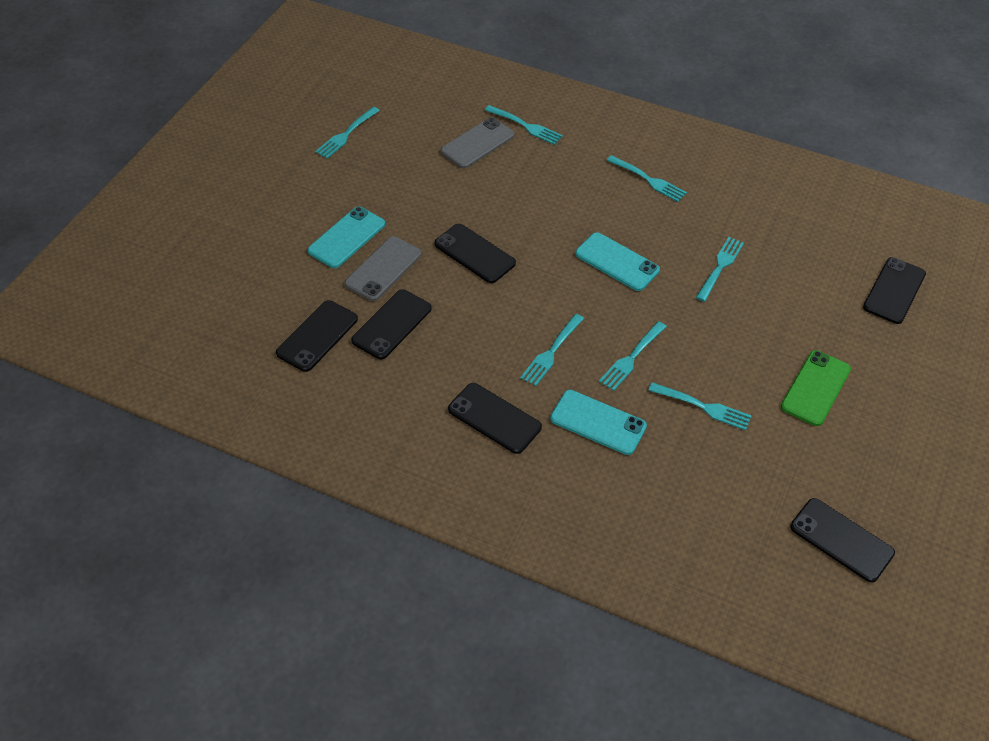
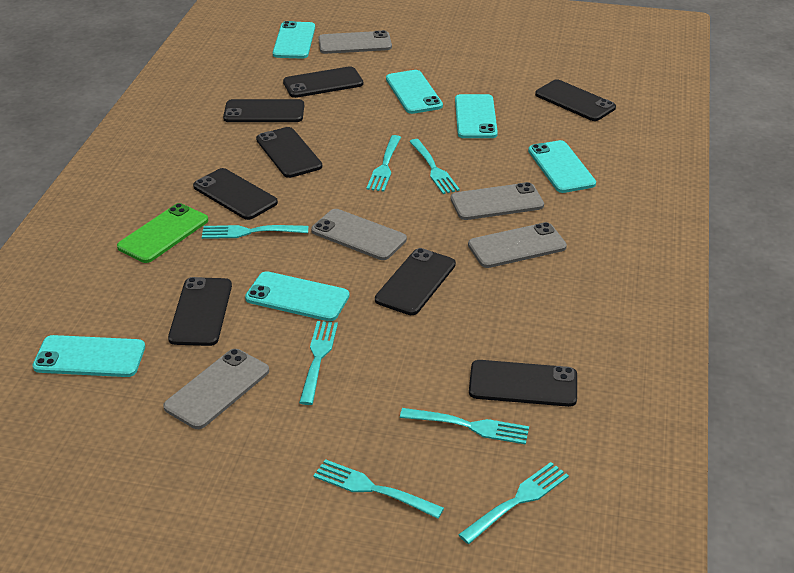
black phone: [276,300,358,372] [351,289,431,359] [434,224,516,283] [448,383,542,454] [790,498,895,582] [863,257,926,324] = 6 -> [168,277,232,346] [193,168,278,220] [223,99,304,122] [256,127,322,178] [283,66,363,98] [375,248,456,315] [469,360,577,407] [535,79,616,121] = 8
grey phone: [345,236,421,301] [441,117,515,169] = 2 -> [163,349,269,429] [311,209,407,260] [318,30,392,54] [451,182,544,220] [468,222,567,268] = 5
turquoise phone: [308,207,385,268] [550,390,647,455] [575,232,660,291] = 3 -> [32,335,145,377] [245,271,349,321] [273,21,315,58] [386,70,443,114] [455,94,498,138] [528,140,596,193] = 6

